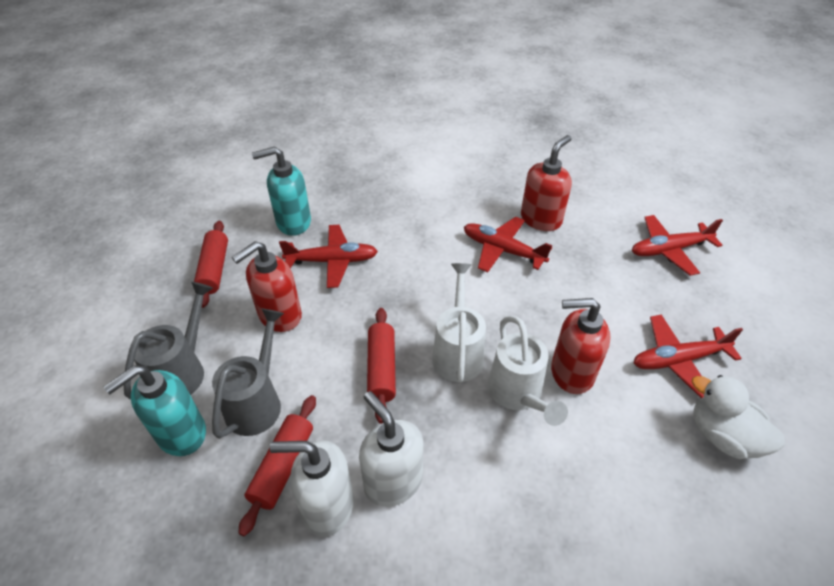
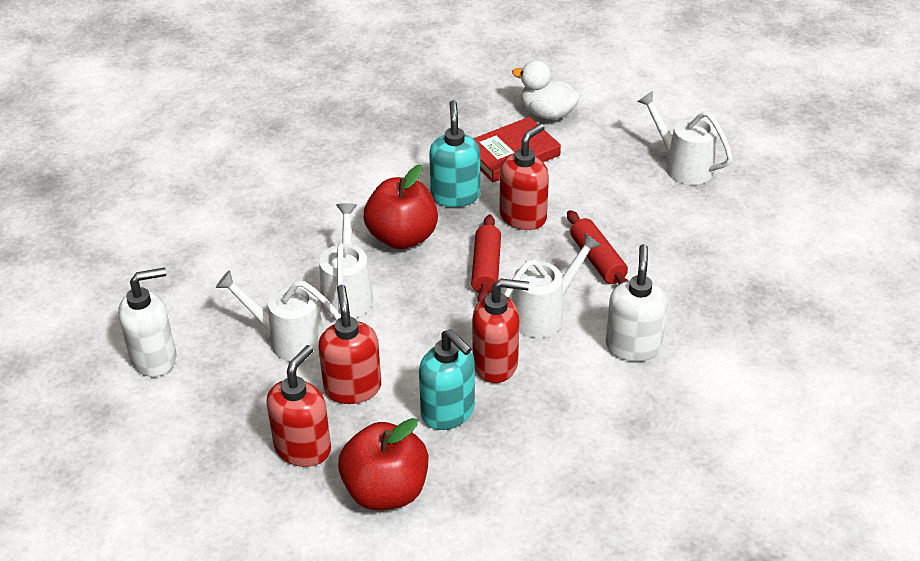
grey watering can: [124,282,213,400] [212,309,284,439] = 2 -> none = 0
red apple: none = 0 -> [338,418,429,510] [364,165,438,249] = 2
red book: none = 0 -> [473,117,561,183] = 1
red plane: [279,225,378,288] [464,217,552,272] [632,215,723,276] [634,315,743,398] = 4 -> none = 0
red rolling pin: [194,221,228,308] [238,395,316,536] [367,308,396,424] = 3 -> [471,215,501,302] [567,210,629,285] = 2
red soap dispenser: [232,241,302,332] [521,135,572,231] [551,298,611,394] = 3 -> [267,345,331,467] [318,285,381,404] [472,279,529,383] [499,123,549,230] = 4
white watering can: [432,263,486,382] [488,316,568,426] = 2 -> [216,270,341,362] [319,203,373,318] [504,232,602,338] [637,91,733,185] = 4

